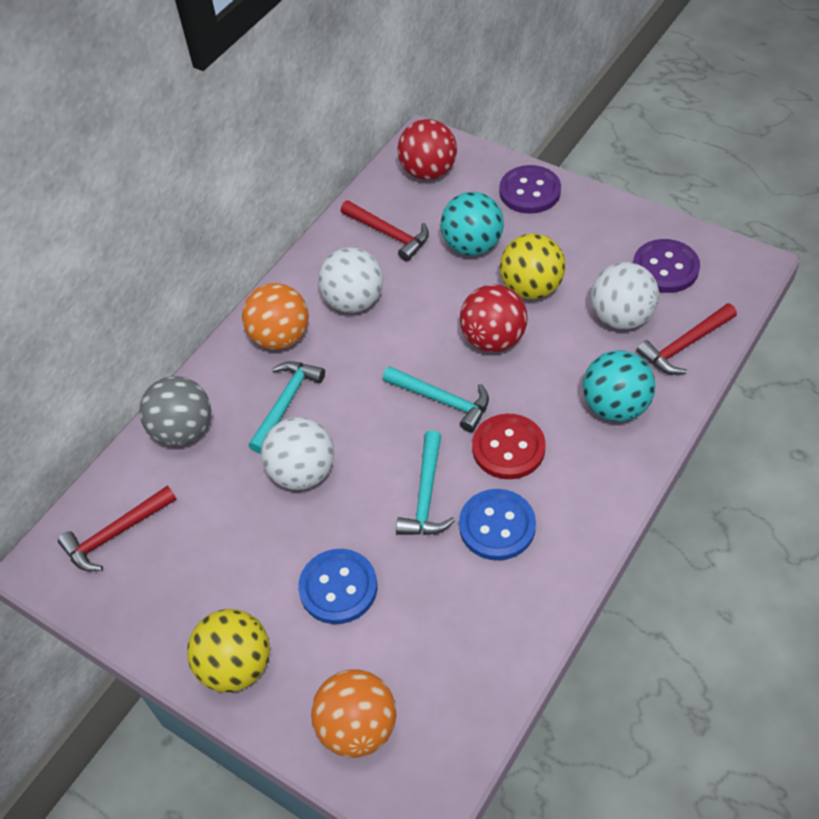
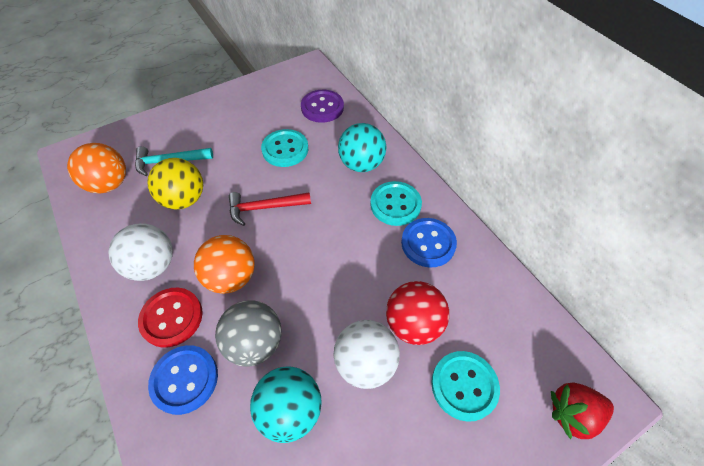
purple button: [499,165,561,214] [633,239,700,293] = 2 -> [301,90,344,123] = 1
red ball: [398,119,457,180] [460,284,528,352] = 2 -> [386,281,449,345] = 1
red hammer: [58,486,177,571] [341,200,429,261] [637,303,737,375] = 3 -> [229,192,311,226] = 1
red strawberry: none = 0 -> [551,382,614,440] = 1
turquoise button: none = 0 -> [261,129,308,167] [370,181,422,226] [431,351,500,422] = 3
turquoise hammer: [248,361,325,453] [383,366,489,432] [396,430,455,535] = 3 -> [135,146,213,176] = 1
white ball: [261,417,334,490] [318,247,383,313] [591,262,659,329] = 3 -> [108,223,173,281] [334,320,400,389] = 2
yellow ball: [187,609,270,693] [500,233,566,299] = 2 -> [147,158,203,209] = 1

